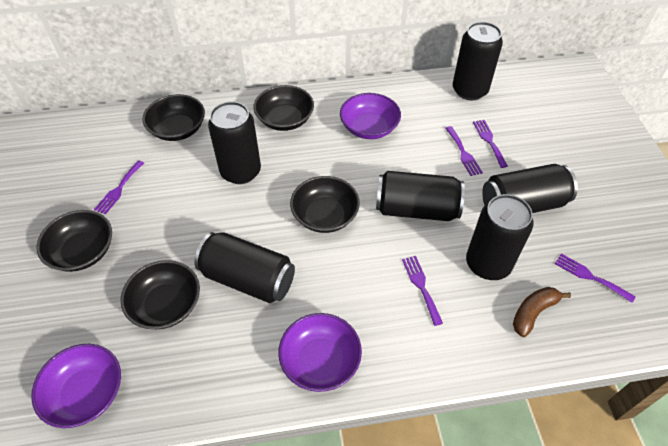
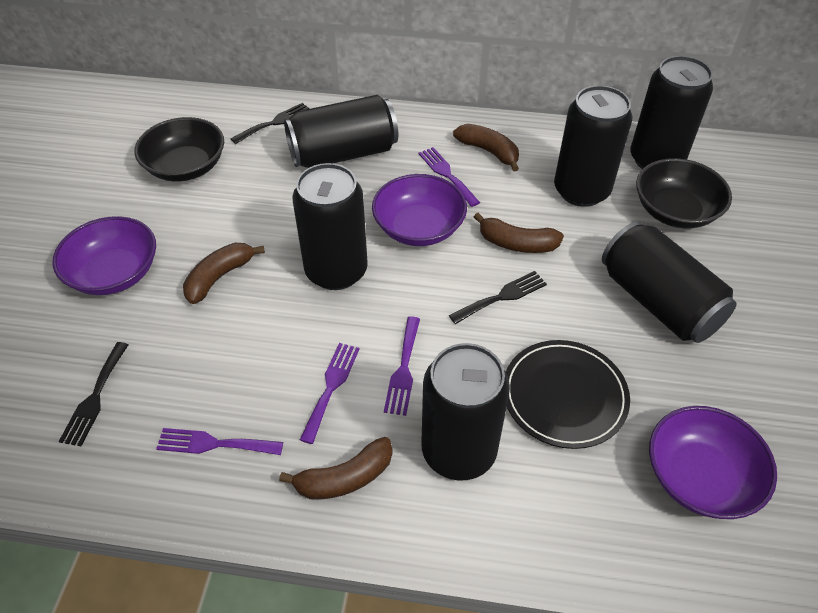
black bowl: [37,210,112,272] [121,260,200,329] [143,94,205,141] [253,85,314,131] [290,176,360,233] = 5 -> [134,117,224,182] [636,158,732,228] = 2
black fork: none = 0 -> [59,342,128,446] [231,103,309,144] [449,271,547,324] = 3
black plate: none = 0 -> [506,340,630,449] = 1
brown banana: [513,287,571,337] = 1 -> [183,243,265,304] [279,437,393,499] [453,124,519,171] [474,213,564,253] = 4
purple fork: [94,160,144,214] [402,256,443,326] [445,126,483,176] [473,120,508,168] [555,254,636,303] = 5 -> [156,428,283,455] [300,343,359,444] [384,316,420,416] [419,147,480,207] = 4

